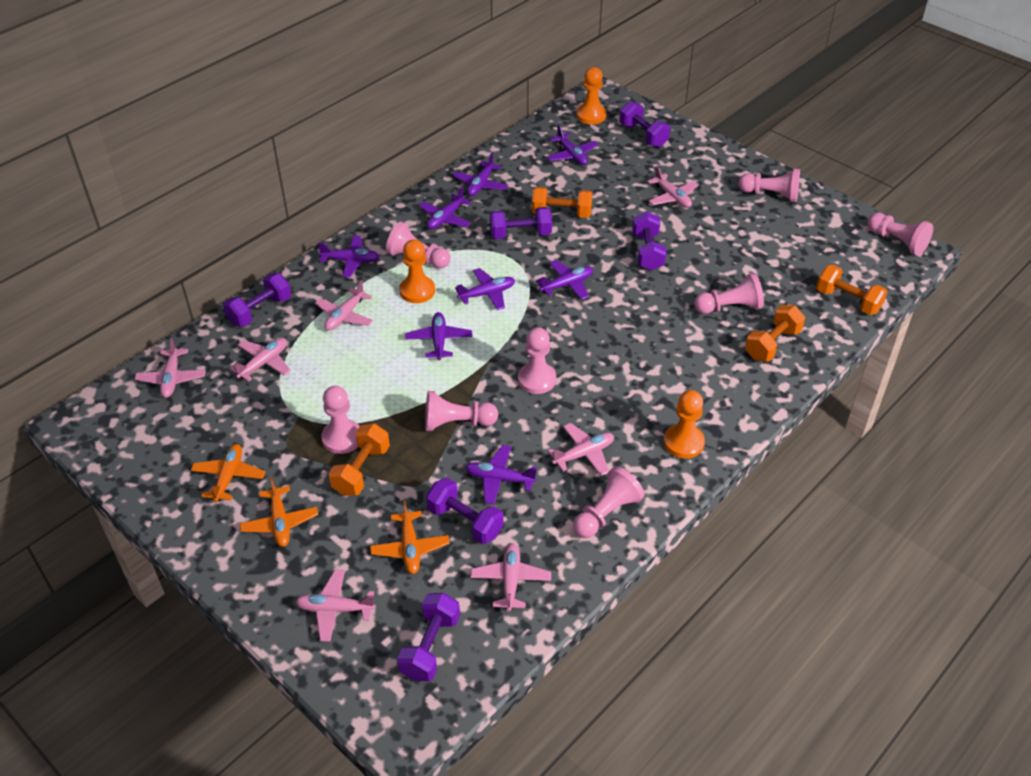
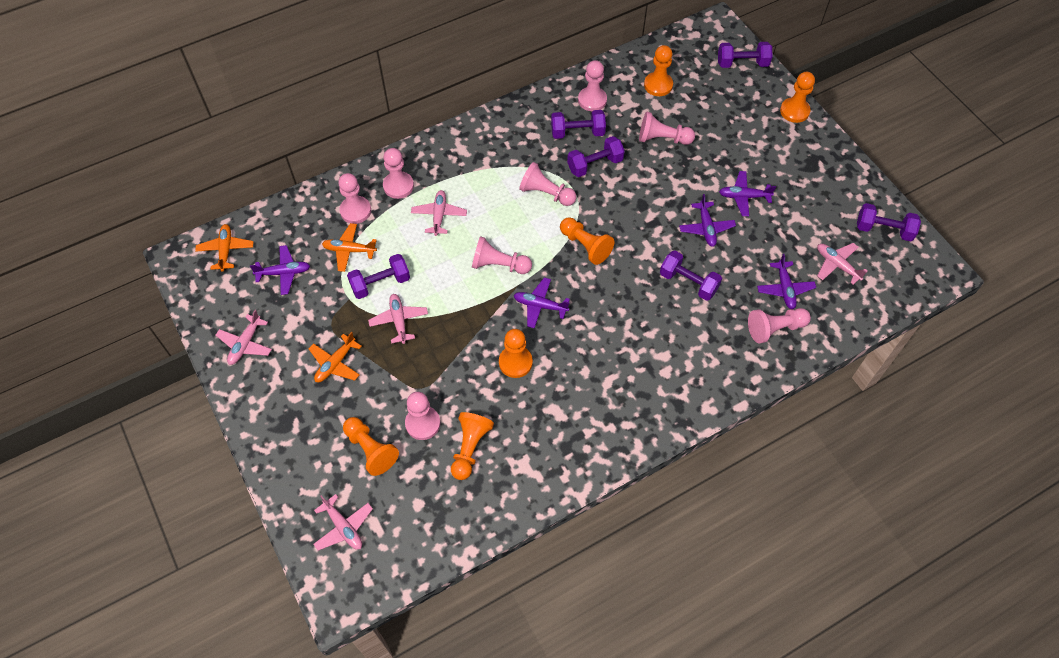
orange dumbbell: [329,424,390,496] [532,187,593,218] [745,305,805,362] [816,265,888,315] = 4 -> none = 0
orange pawn: [399,240,435,303] [576,67,606,124] [664,390,705,459] = 3 -> [343,417,399,476] [451,412,494,480] [499,329,533,378] [560,217,614,265] [644,45,673,96] [780,72,815,123] = 6
pink plane: [135,338,206,398] [230,338,291,382] [295,569,375,642] [315,280,373,330] [470,543,551,612] [548,423,614,476] [647,166,699,208] = 7 -> [216,310,272,365] [313,494,373,551] [368,294,428,344] [411,190,467,236] [817,243,868,285] = 5
purple plane: [318,236,380,277] [405,312,472,360] [419,187,471,229] [453,153,508,196] [455,268,515,310] [465,445,537,504] [536,260,593,300] [547,125,598,165] = 8 -> [250,245,310,295] [514,278,570,328] [679,194,736,247] [719,171,776,216] [757,254,816,309] = 5

